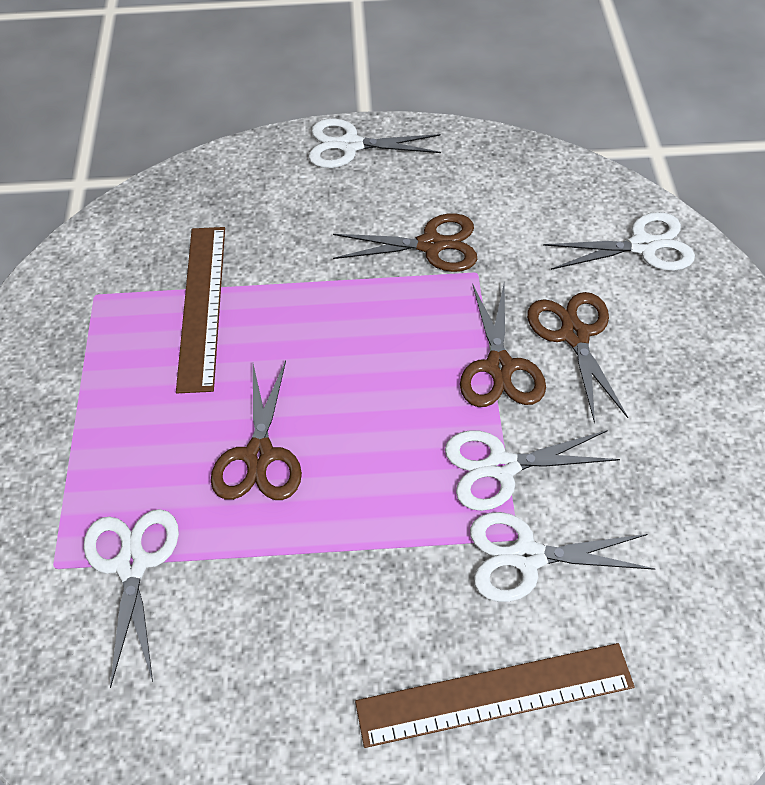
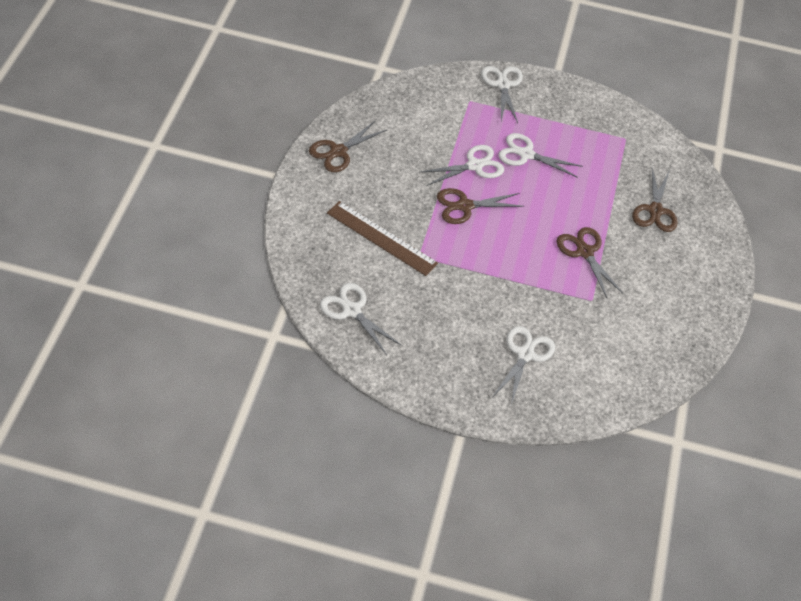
brown ruler: [176,227,225,393] [355,643,635,748] = 2 -> [327,201,438,276] = 1

